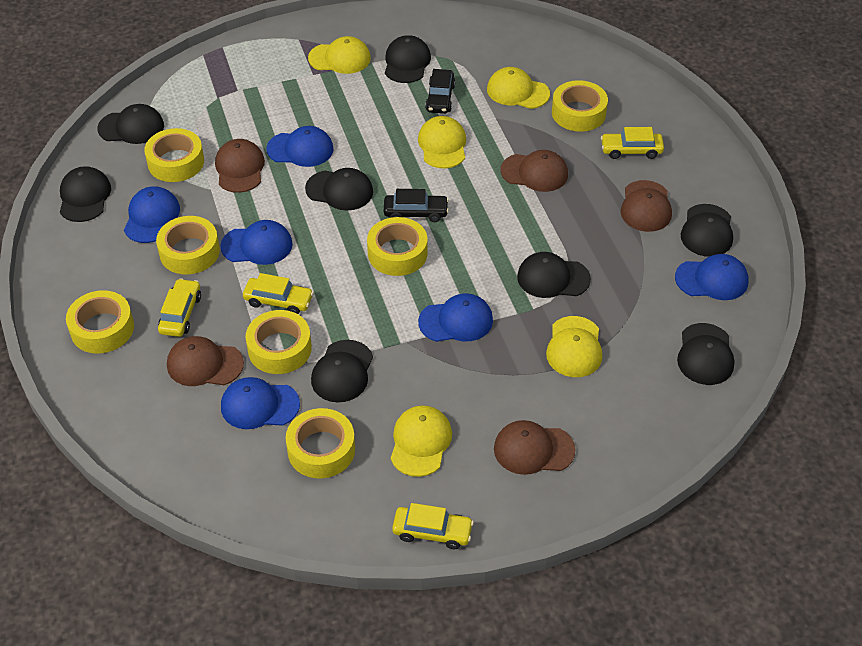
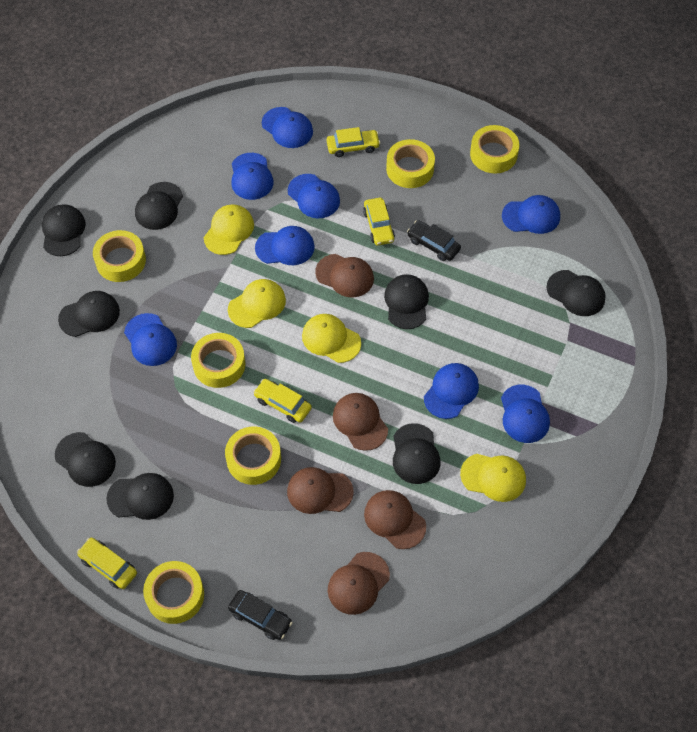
blue cap: [124,186,180,243] [220,220,293,265] [221,377,300,429] [267,126,333,167] [418,293,493,342] [675,254,749,300] = 6 -> [124,313,177,366] [232,153,274,200] [255,226,315,265] [262,107,313,148] [288,174,340,218] [424,363,479,419] [501,385,550,443] [502,195,560,234] = 8
yellow cap: [308,36,371,74] [391,406,452,477] [418,116,466,168] [487,67,550,109] [546,316,602,377] = 5 -> [204,204,254,255] [228,279,286,328] [302,314,361,363] [460,454,526,502] = 4
yellow tape: [66,290,134,354] [144,128,204,182] [156,216,220,274] [245,310,312,374] [286,408,355,479] [367,217,428,276] [552,80,608,132] = 7 -> [93,230,146,282] [143,561,204,624] [191,333,245,388] [225,427,281,485] [386,139,435,188] [470,125,519,173] = 6

